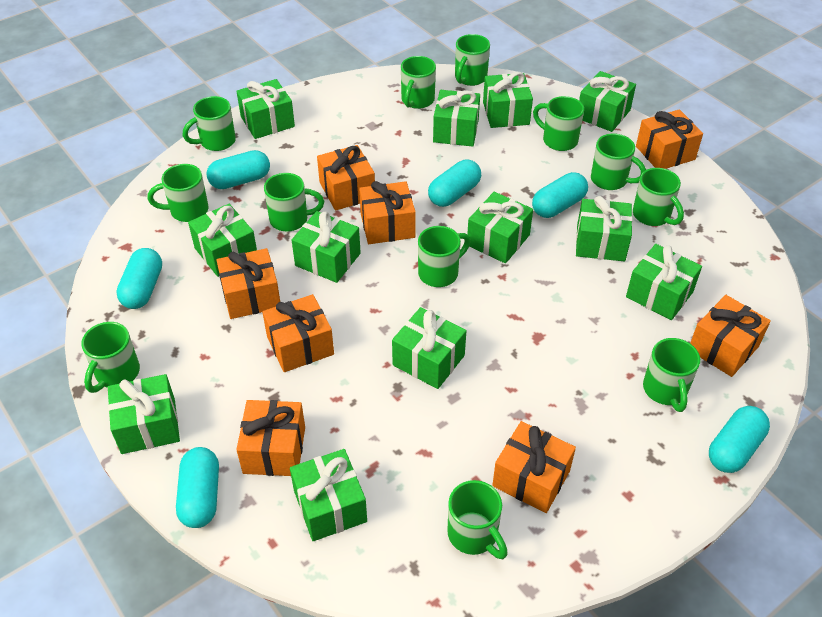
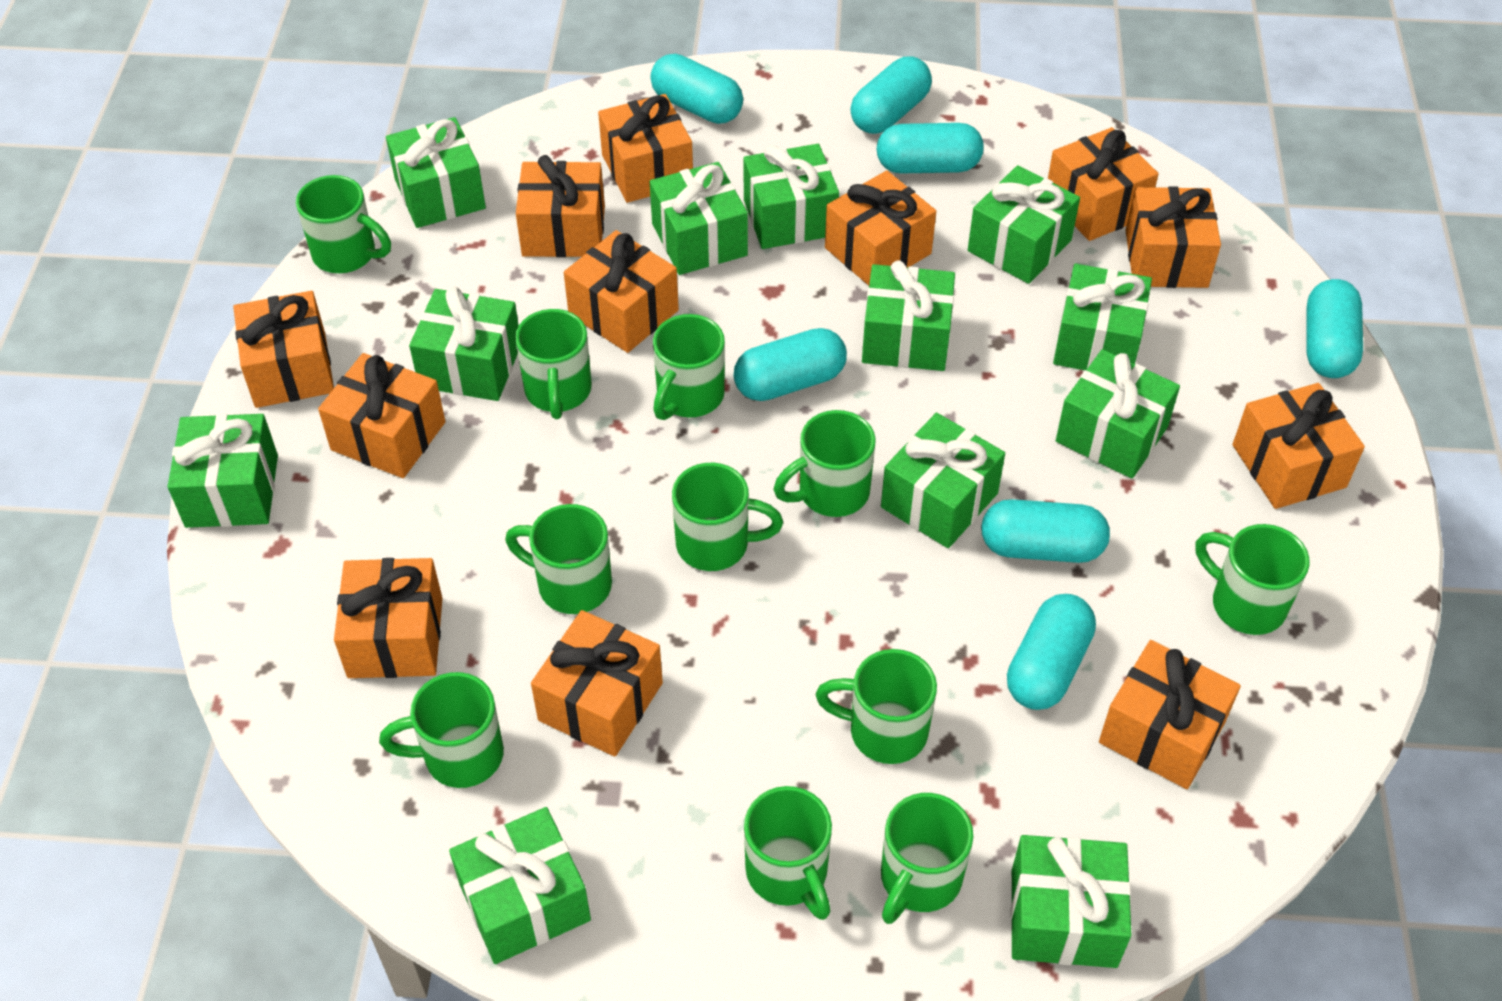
green mug: [81,322,140,393] [148,164,208,222] [183,96,236,151] [264,173,324,231] [401,56,436,109] [418,226,470,287] [447,480,508,559] [455,34,490,86] [533,96,584,151] [591,134,646,190] [633,168,684,226] [643,338,700,412] = 12 -> [296,175,391,273] [379,672,504,788] [505,504,612,614] [515,309,592,419] [653,314,725,420] [672,463,783,571] [744,786,832,920] [774,410,876,517] [816,649,937,764] [881,793,973,924] [1196,524,1310,635] = 11
orange gift: [216,248,280,319] [236,400,305,476] [262,294,334,372] [317,145,375,211] [359,181,416,244] [492,421,576,513] [636,109,703,169] [690,295,771,377] = 8 -> [233,291,334,408] [318,353,446,478] [334,558,443,678] [516,155,605,257] [531,610,663,757] [564,230,679,353] [598,94,693,203] [825,170,936,286] [1048,127,1159,241] [1099,640,1241,789] [1125,186,1221,288] [1233,383,1365,509] = 12
turquoise capsule: [116,248,162,309] [176,447,219,528] [206,150,270,189] [428,160,481,207] [532,172,588,218] [709,406,770,473] = 6 -> [650,54,743,124] [734,328,847,401] [850,57,932,134] [877,123,984,173] [981,499,1110,563] [1007,594,1096,710] [1307,279,1363,378] = 7

